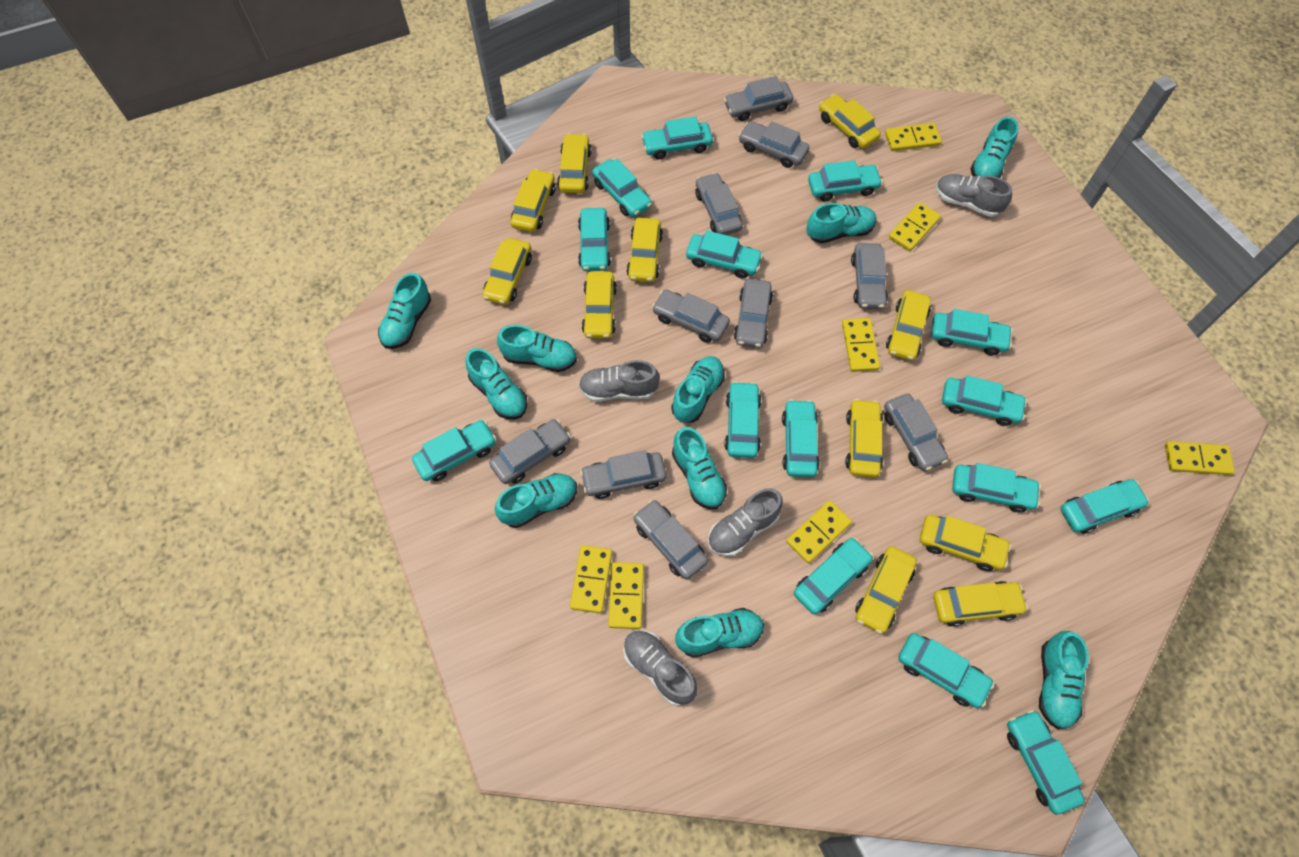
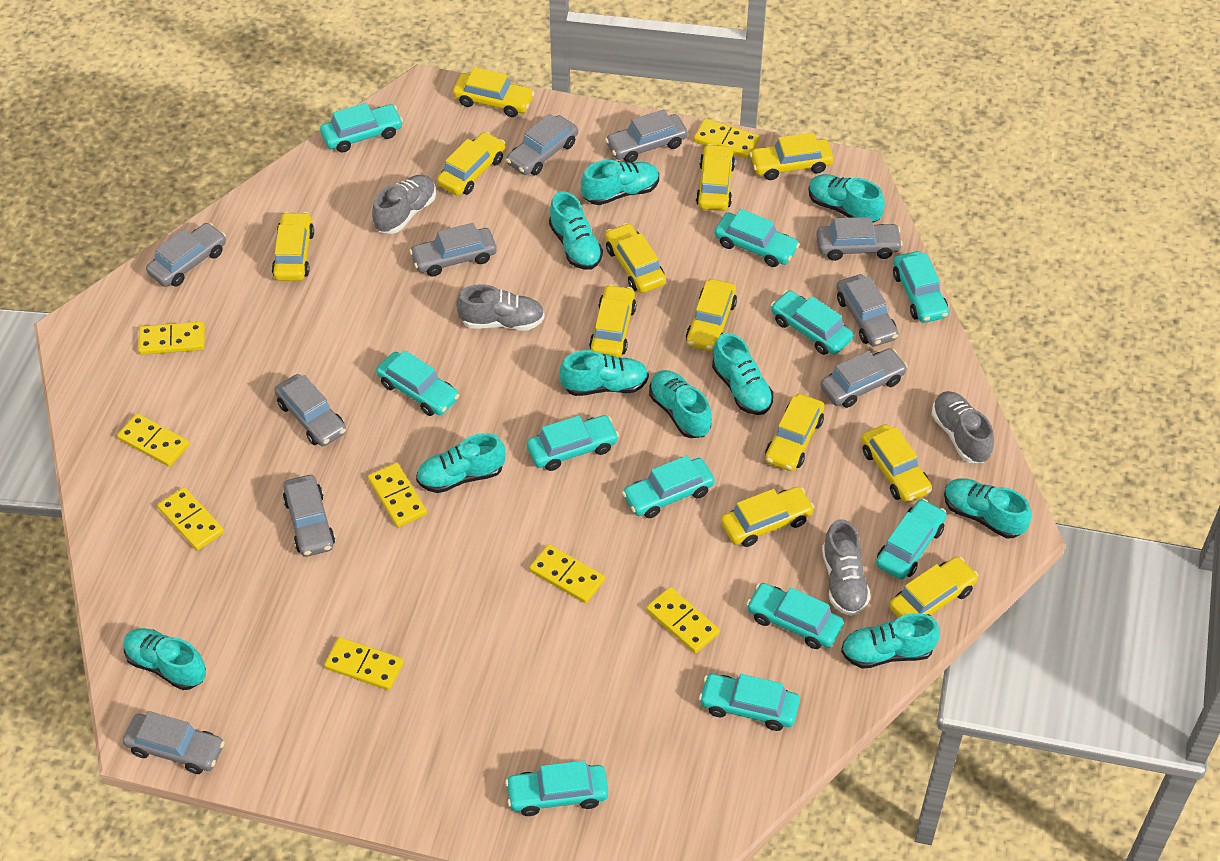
turquoise car: [412,420,496,481] [578,208,611,271] [592,159,652,217] [641,117,713,159] [686,231,763,278] [724,381,761,458] [782,399,820,477] [794,538,873,614] [808,160,883,201] [898,633,994,708] [931,309,1013,356] [942,376,1027,426] [952,463,1041,513] [1007,709,1085,814] [1060,479,1149,534] = 15 -> [320,103,403,153] [376,350,459,416] [505,760,608,816] [527,415,619,471] [622,455,715,518] [699,674,800,731] [714,209,800,267] [746,583,843,649] [771,290,853,355] [876,499,947,579] [893,251,949,323] = 11
yellow car: [483,238,532,305] [510,169,556,232] [557,133,591,193] [582,271,617,339] [627,218,663,282] [819,94,881,149] [845,399,883,478] [855,546,917,634] [886,290,931,361] [920,515,1011,571] [933,581,1028,627] = 11 -> [272,212,314,281] [437,132,505,195] [453,67,535,117] [589,284,636,358] [605,223,666,293] [686,279,737,352] [696,144,735,211] [721,487,815,547] [749,132,833,180] [765,394,825,471] [861,424,932,503] [889,557,978,618] = 12
yellow domino: [570,545,612,613] [608,562,644,629] [786,500,852,563] [842,318,880,372] [885,123,942,151] [889,202,941,251] [1165,441,1235,475] = 7 -> [117,413,189,467] [138,321,205,355] [158,487,224,550] [324,637,404,690] [368,463,427,527] [529,544,605,603] [646,587,720,653] [694,118,759,159] = 8

